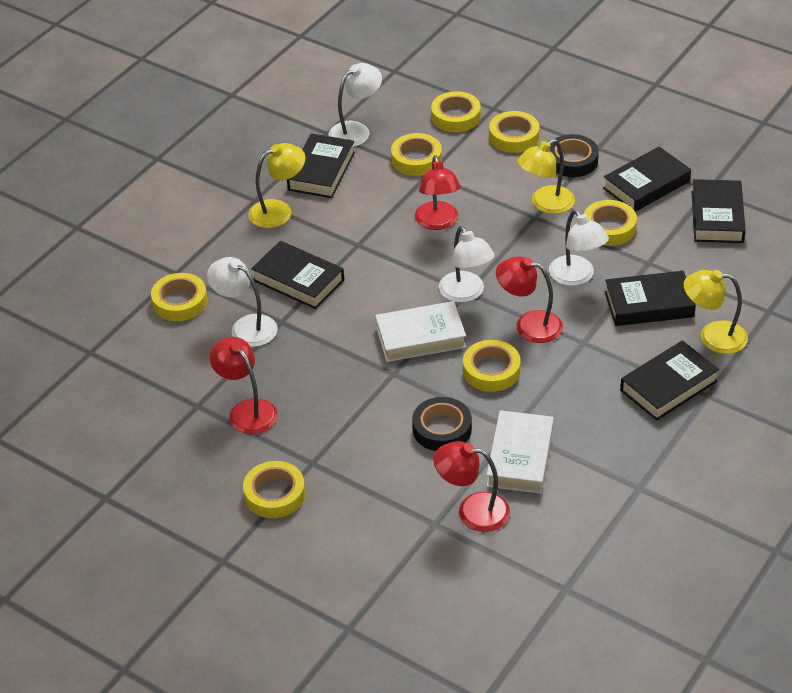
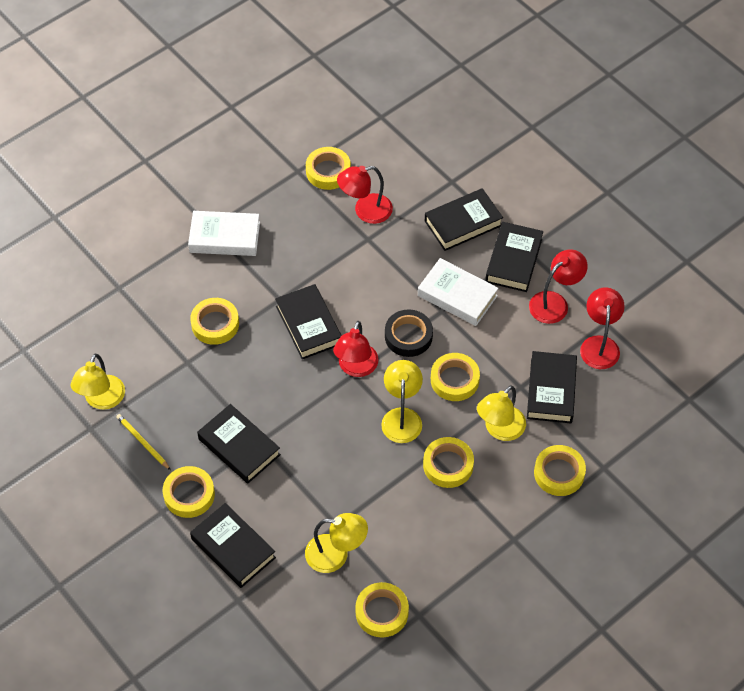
black tape: [412,397,472,451] [549,134,599,177] = 2 -> [385,309,433,357] = 1
white lamp: [207,257,277,347] [329,63,382,147] [439,226,495,303] [549,210,609,286] = 4 -> none = 0
yellow lamp: [248,143,305,228] [517,139,575,214] [684,270,748,354] = 3 -> [71,354,125,410] [305,513,368,573] [381,360,423,443] [477,385,526,441] = 4
yellow pencil: none = 0 -> [116,414,171,470] = 1

